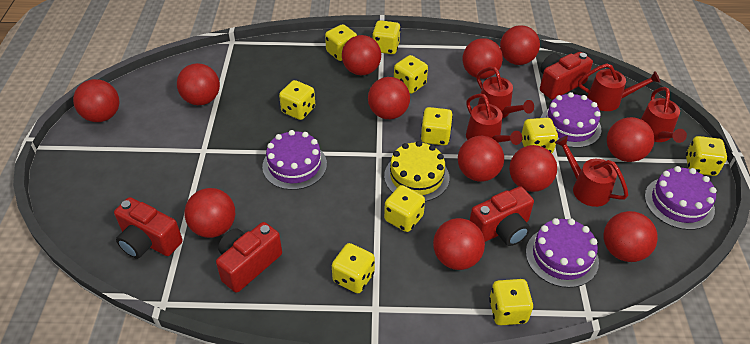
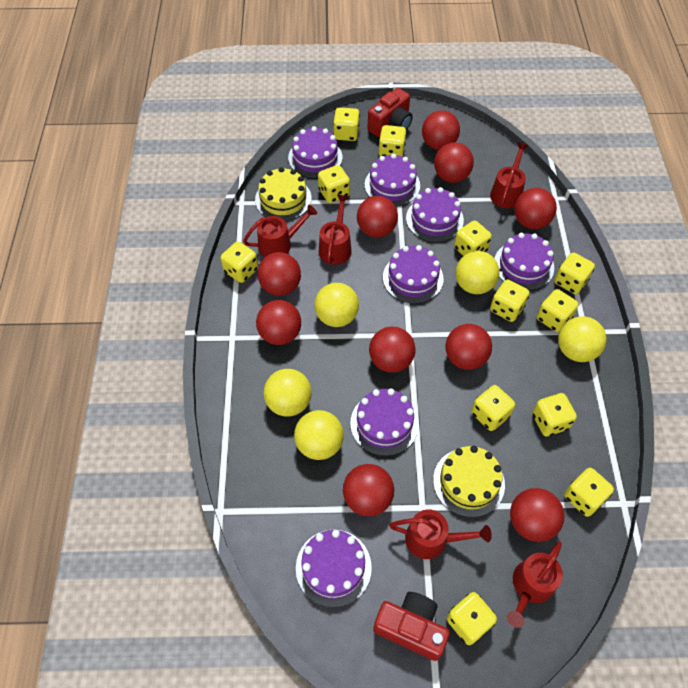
purple cake: [262,130,327,190] [526,218,599,288] [541,92,601,148] [645,166,717,230] = 4 -> [288,126,343,178] [296,530,372,607] [350,389,419,456] [364,154,420,207] [383,245,444,303] [406,187,464,242] [495,233,554,290] = 7
red ball: [73,79,119,122] [177,63,220,105] [185,188,235,238] [342,35,381,75] [368,77,410,119] [433,218,485,270] [458,136,504,182] [463,38,503,79] [500,25,540,65] [509,145,557,192] [603,211,658,262] [607,117,654,162] = 12 -> [256,300,301,345] [257,252,301,296] [343,464,394,516] [357,196,398,237] [369,327,416,373] [422,110,460,150] [434,142,474,183] [446,324,492,370] [510,488,564,542] [514,188,557,229] = 10
red camera: [114,197,183,259] [216,222,282,293] [470,186,534,246] [540,52,593,100] = 4 -> [367,88,413,138] [373,592,450,661] = 2
yellow ball: none = 0 -> [264,369,312,417] [294,410,344,460] [314,283,359,327] [455,251,500,294] [558,316,607,362] = 5
yellow cake: [384,141,449,202] = 1 -> [255,167,312,221] [433,446,505,517] = 2
yellow dice: [279,80,315,120] [325,24,357,61] [332,243,375,293] [372,20,401,54] [384,185,425,232] [394,55,428,94] [421,107,453,145] [489,279,533,325] [522,118,558,153] [686,136,727,176] = 10 -> [221,241,258,283] [318,165,350,203] [333,107,360,141] [379,125,407,157] [447,592,497,645] [454,220,492,256] [471,385,515,431] [490,279,530,322] [532,393,577,436] [537,289,579,332] [555,253,595,294] [564,468,614,517] = 12

